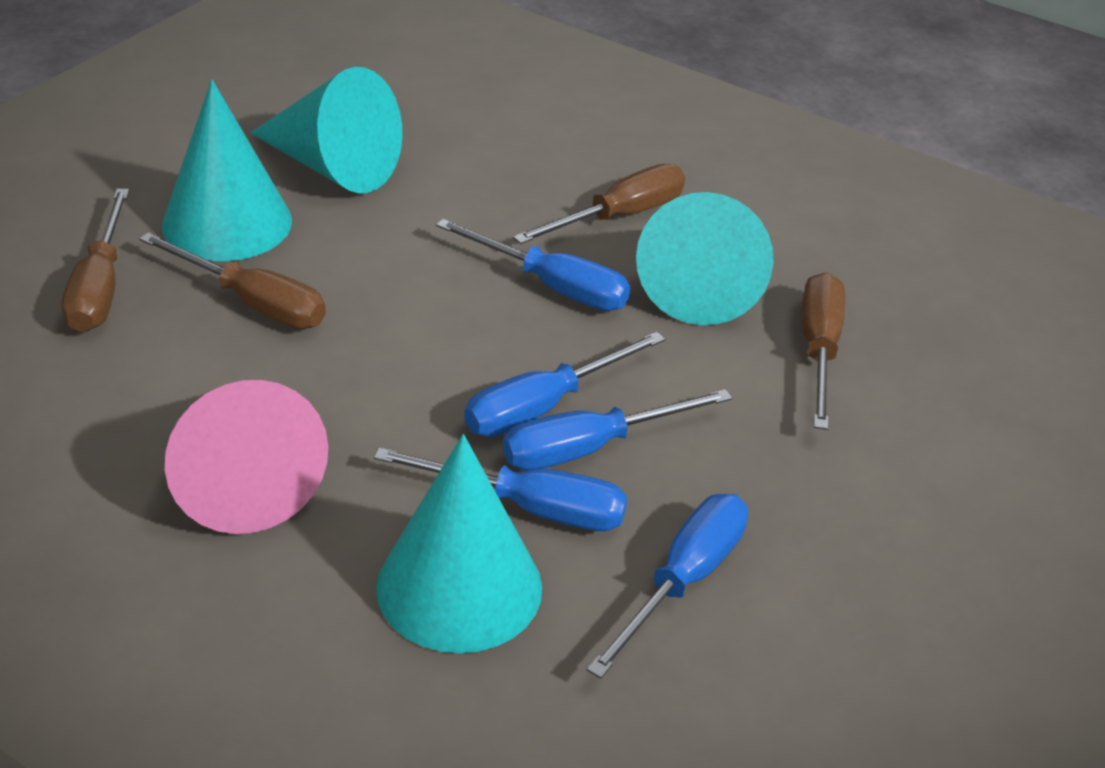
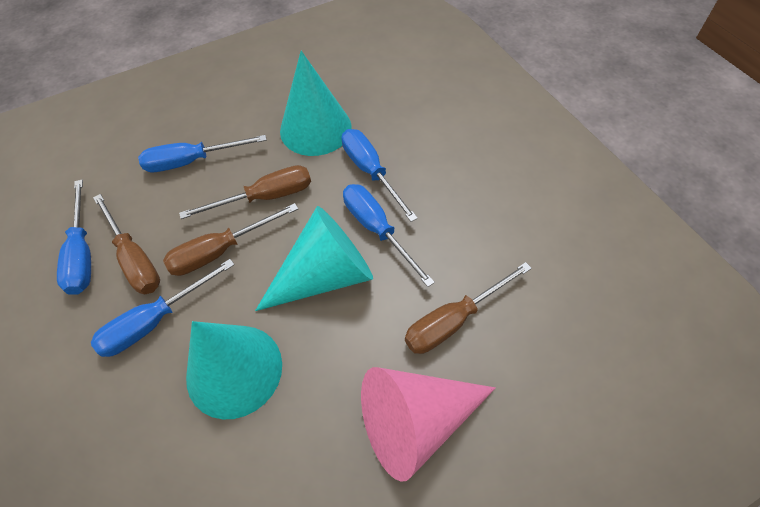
turquoise cone: [162,80,292,261] [250,67,402,193] [376,434,542,653] [636,192,773,325] = 4 -> [186,321,282,419] [255,206,373,311] [280,51,352,156] = 3

